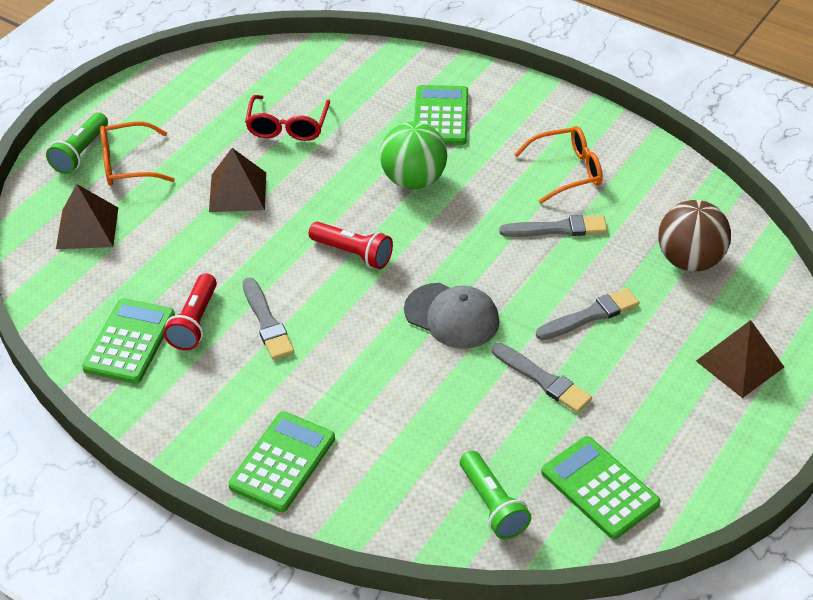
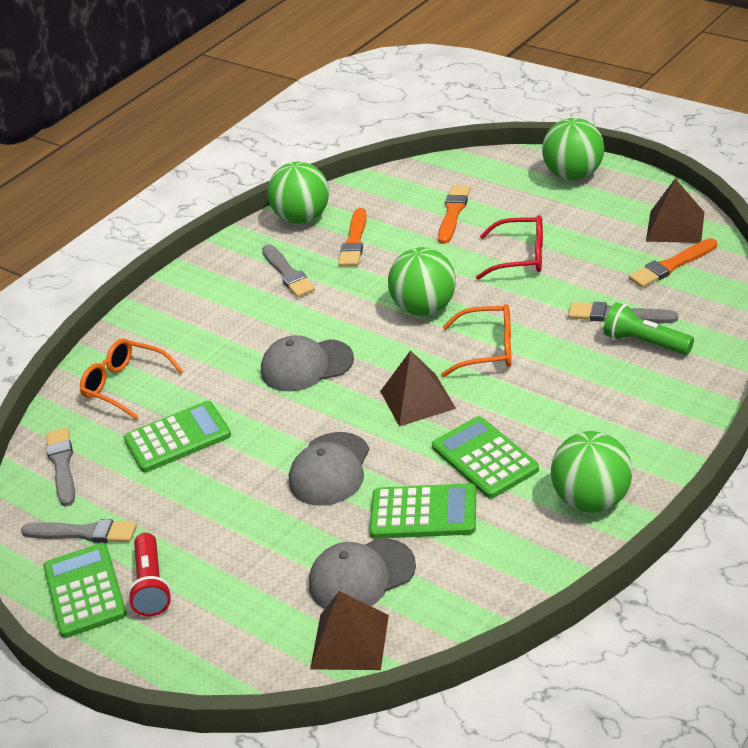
brown ball: [658,200,731,271] = 1 -> none = 0
green ball: [380,121,447,189] = 1 -> [267,162,329,224] [388,247,456,316] [542,118,604,180] [551,431,633,512] = 4
green flashlight: [46,112,108,174] [460,451,532,539] = 2 -> [604,302,694,355] = 1
grey cap: [404,283,499,349] = 1 -> [261,335,354,391] [289,432,369,506] [309,538,416,609] = 3
orange brush: none = 0 -> [338,208,367,266] [438,185,471,244] [629,238,717,288] = 3
red flashlight: [164,273,217,351] [309,222,393,269] = 2 -> [128,533,172,616] = 1

